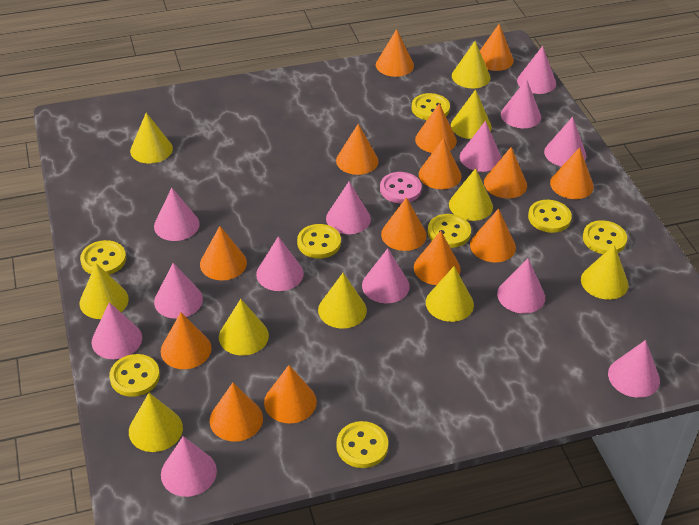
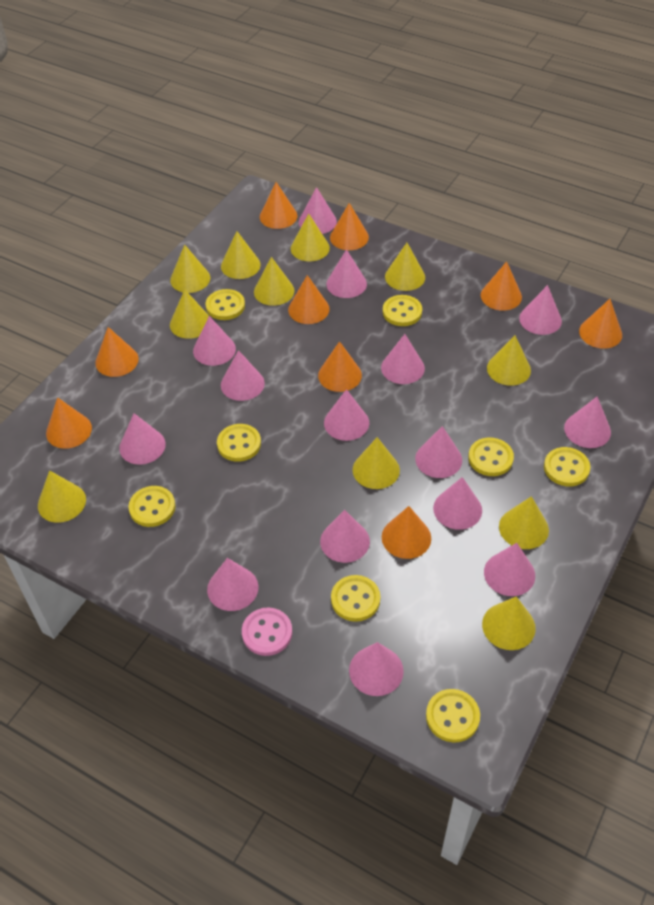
orange cone: [161,312,211,369] [200,226,247,280] [210,383,263,441] [264,365,317,423] [336,124,378,175] [376,29,414,77] [381,197,427,251] [414,231,461,285] [415,103,457,153] [419,138,462,189] [470,209,516,262] [480,24,514,71] [484,147,527,199] [550,147,594,199] = 14 -> [46,397,92,449] [95,327,139,377] [260,182,297,229] [288,275,330,324] [318,341,362,392] [330,203,369,250] [382,506,431,559] [481,261,522,311] [579,299,622,349] = 9
pink cone: [92,302,142,359] [154,188,200,241] [154,263,203,319] [161,436,217,497] [256,236,304,291] [326,181,371,234] [362,248,410,303] [460,121,502,172] [497,259,545,314] [501,79,541,128] [517,46,556,94] [544,117,586,167] [608,340,660,398] = 13 -> [119,413,166,465] [193,316,236,366] [207,558,258,611] [221,350,265,401] [299,187,337,234] [320,510,370,563] [324,389,369,441] [327,249,367,298] [349,642,404,696] [381,334,425,384] [415,426,462,478] [433,477,482,530] [484,543,535,596] [519,285,562,335] [564,397,611,448] = 15
yellow cone: [80,263,129,319] [129,393,183,452] [130,113,173,164] [219,299,269,356] [318,273,367,329] [426,266,474,322] [449,168,493,221] [451,89,492,139] [452,41,490,88] [581,245,629,300] = 10 -> [38,470,86,523] [170,245,210,293] [170,289,209,339] [221,231,261,279] [254,257,294,306] [291,214,330,261] [352,437,400,489] [385,243,425,291] [482,596,536,650] [487,335,531,386] [499,496,549,549] = 11

